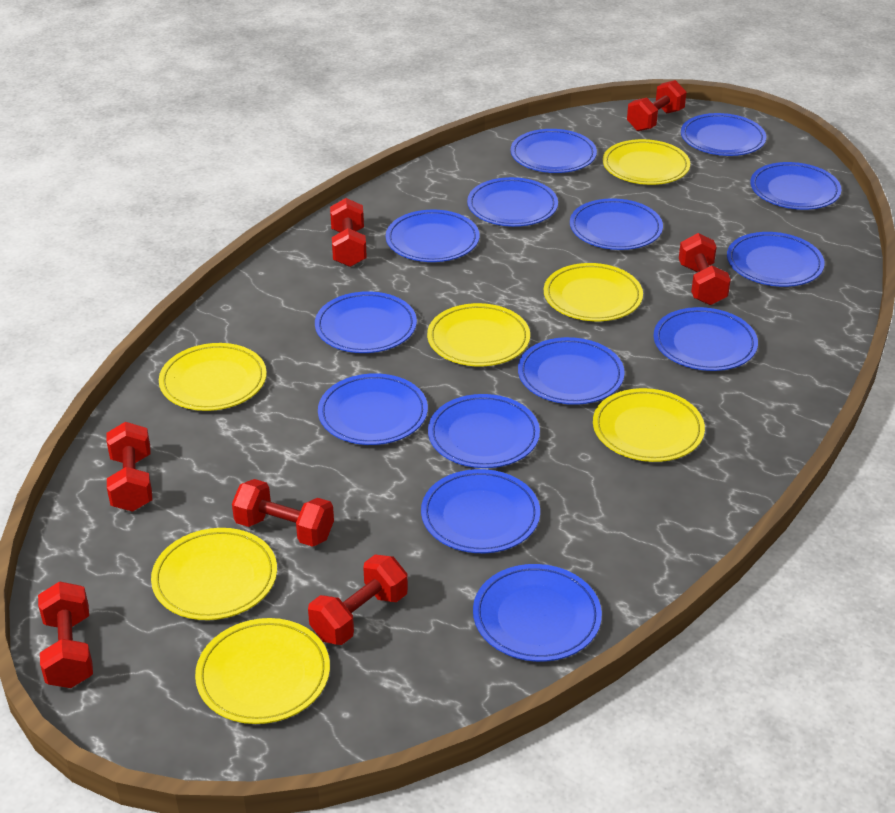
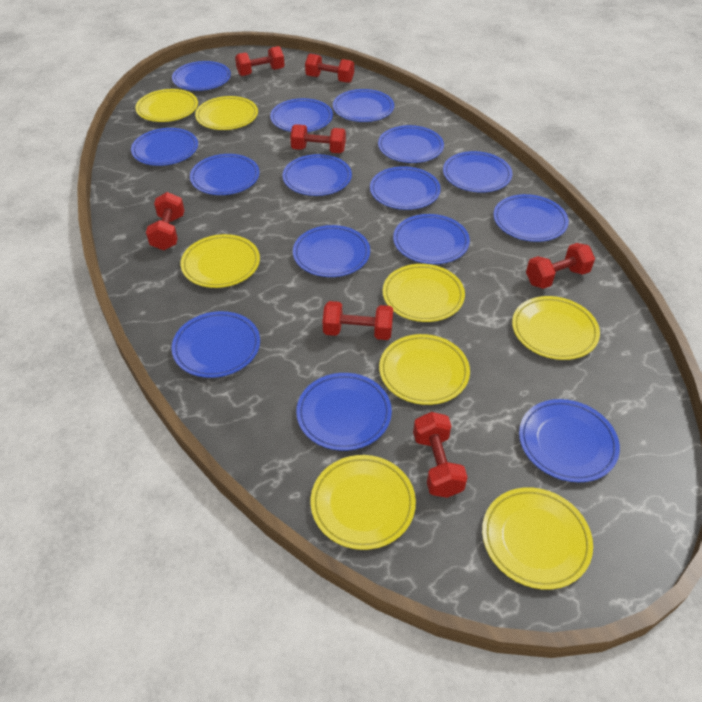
blue plate: [315,291,417,353] [318,373,428,445] [386,210,480,262] [421,469,540,553] [428,394,540,468] [467,177,558,227] [473,564,602,662] [511,129,597,173] [518,337,625,405] [570,198,663,250] [653,307,758,371] [681,113,766,156] [727,232,825,287] [750,162,842,210] = 14 -> [131,128,198,166] [171,311,260,378] [172,61,231,91] [190,154,260,195] [270,98,333,132] [283,154,352,196] [293,225,370,277] [296,373,392,451] [333,89,394,122] [370,166,441,210] [378,125,444,163] [393,214,470,264] [443,151,512,193] [493,194,569,242] [519,399,620,482] = 15
yellow plate: [151,528,277,620] [159,343,267,411] [195,618,330,724] [427,303,530,366] [544,263,643,321] [593,388,705,462] [603,139,690,185] = 7 -> [135,89,198,122] [181,234,260,288] [195,96,258,130] [311,455,416,550] [379,334,470,405] [383,264,465,322] [482,487,593,589] [512,296,600,360] = 8

